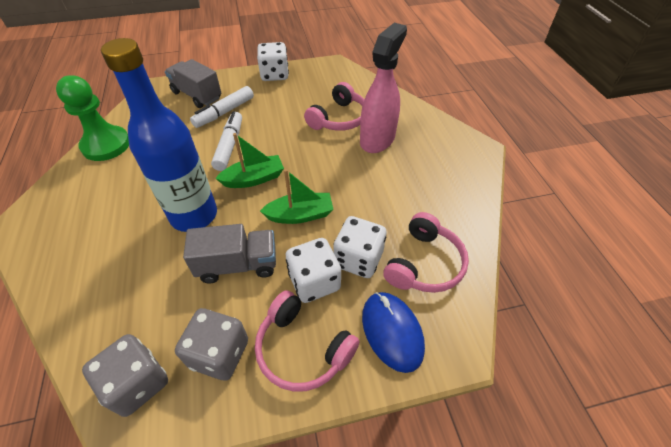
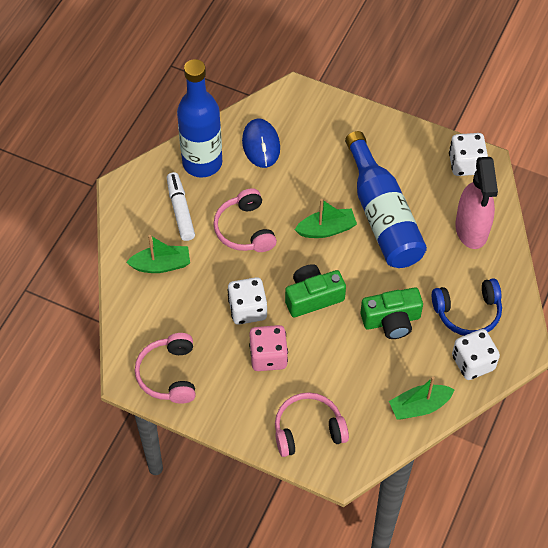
blue bottle: [101,38,217,232] = 1 -> [177,59,222,178] [345,131,427,268] = 2
blue headphones: none = 0 -> [432,278,502,336] = 1
green boat: [215,133,284,188] [260,169,334,224] = 2 -> [126,235,190,273] [295,199,357,238] [389,377,455,420] = 3
green camera: none = 0 -> [285,264,346,317] [361,287,423,339] = 2
green pawn: [56,75,129,161] = 1 -> none = 0
grey dice: [82,334,168,417] [175,308,248,381] = 2 -> none = 0
grey truck: [165,59,221,108] [183,224,276,283] = 2 -> none = 0
pink dice: none = 0 -> [249,325,288,371] = 1
white marker: [190,86,254,128] [211,112,242,171] = 2 -> [167,172,195,241] = 1

